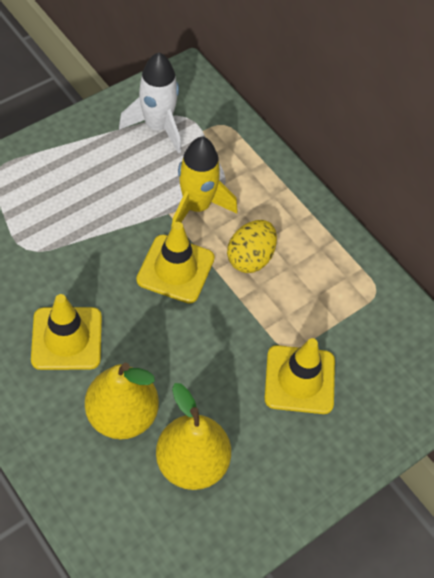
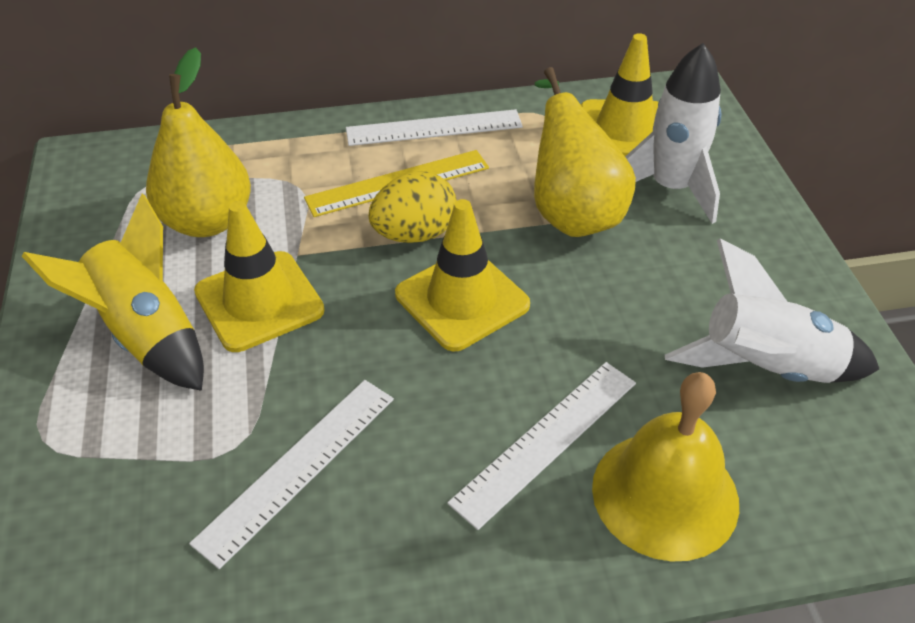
white rocket: [119,52,181,153] = 1 -> [625,43,722,224] [665,239,879,383] = 2
white ruler: none = 0 -> [189,380,394,569] [346,109,523,146] [447,362,636,530] = 3
yellow bell: none = 0 -> [592,372,739,562] = 1
yellow ruler: none = 0 -> [304,150,489,217] = 1

